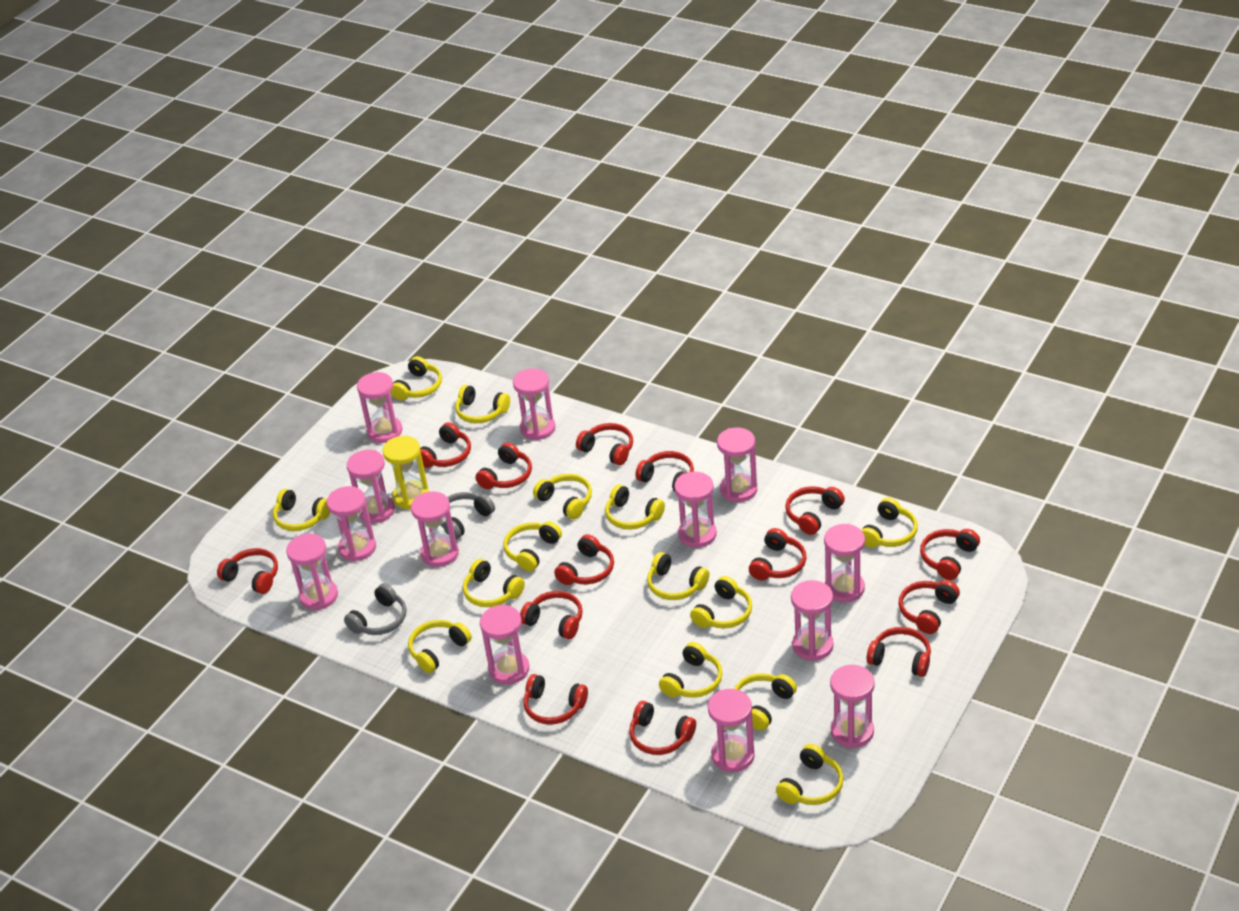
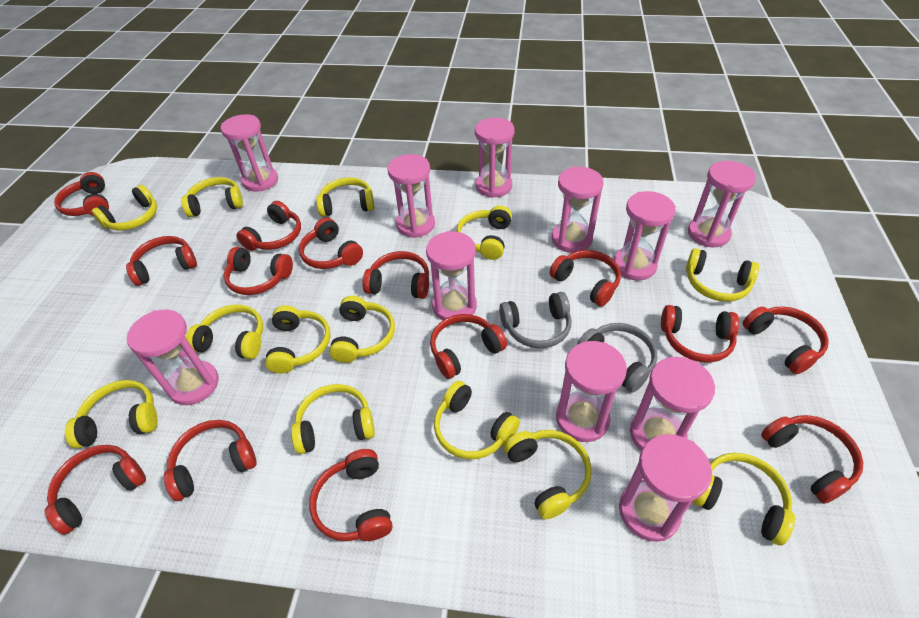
pink hourglass: [286,534,338,610] [327,486,376,562] [347,450,395,523] [357,372,402,443] [411,491,459,567] [480,604,529,685] [513,368,556,440] [674,472,717,548] [708,689,755,772] [717,427,757,502] [791,580,834,661] [824,524,865,603] [830,665,875,748] = 13 -> [127,310,219,405] [221,114,278,192] [387,154,435,238] [426,231,477,320] [475,118,515,198] [552,167,603,253] [556,341,627,442] [614,191,676,280] [619,434,712,542] [630,357,715,451] [688,161,756,247] = 11
yellow headphones: [273,489,330,531] [390,356,442,400] [408,620,472,673] [455,385,510,423] [463,559,525,607] [503,521,562,572] [533,474,592,519] [605,484,665,530] [647,552,709,600] [659,642,723,698] [690,576,752,629] [734,673,797,731] [776,744,843,805] [862,497,918,548] = 14 -> [65,380,158,449] [91,185,157,230] [181,177,243,217] [186,305,263,359] [265,305,331,374] [291,384,375,454] [316,177,374,217] [329,296,395,363] [434,381,520,459] [456,205,512,260] [504,430,592,519] [686,248,759,302] [692,453,795,546] = 13
yellow hourglass: [382,436,429,509] = 1 -> none = 0

